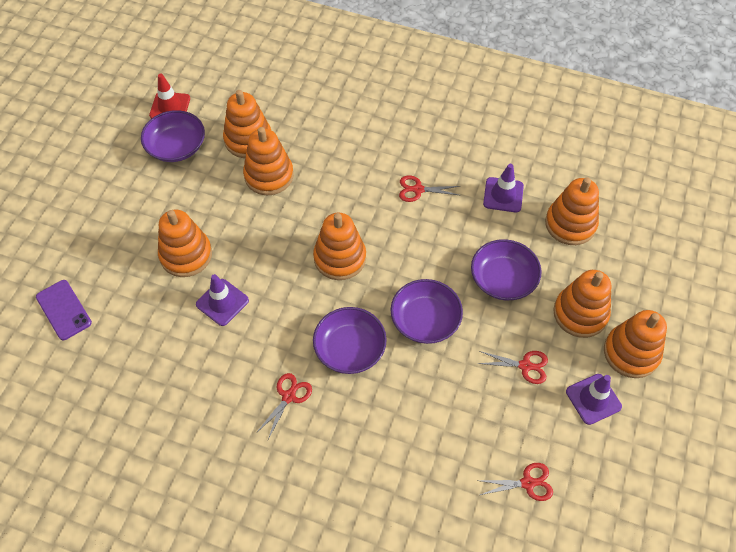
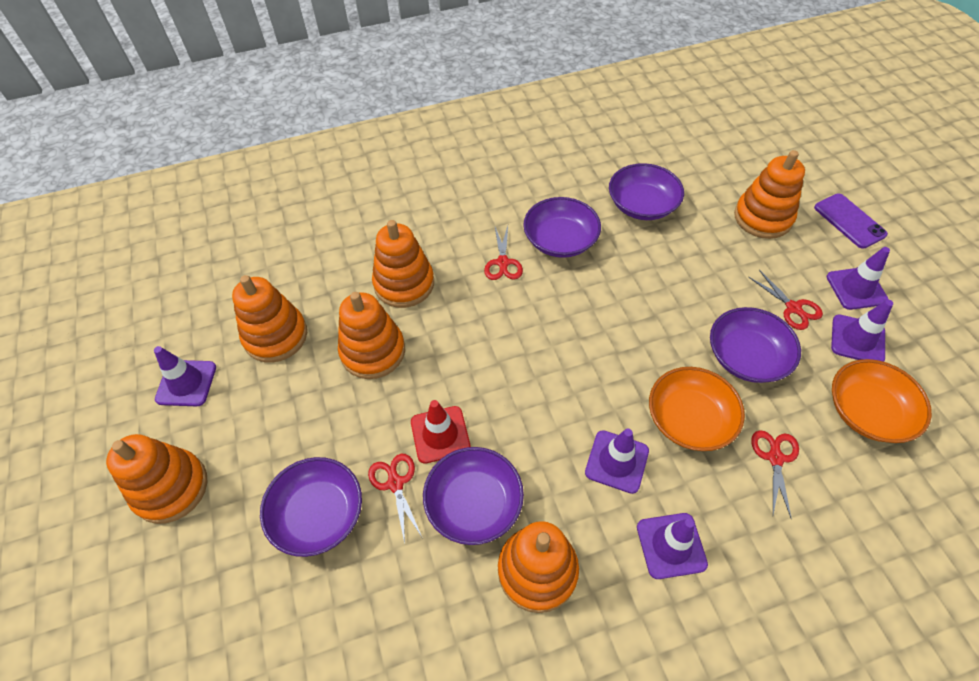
orange bowl: none = 0 -> [649,367,745,451] [832,359,932,443] = 2
orange stacking toy: [158,210,212,277] [223,90,271,158] [243,127,294,195] [313,213,366,280] [545,178,599,245] [553,270,611,338] [604,310,667,378] = 7 -> [106,434,207,524] [232,275,307,363] [338,292,405,379] [372,220,434,308] [498,521,579,613] [734,150,805,239] = 6
purple bowl: [141,110,205,162] [313,307,387,374] [390,279,463,344] [471,239,541,300] = 4 -> [260,457,362,557] [423,447,524,545] [523,197,601,258] [609,163,684,220] [710,307,801,383] = 5
purple traffic cone: [196,274,249,326] [483,164,524,213] [566,374,622,425] = 3 -> [154,346,216,406] [585,429,649,494] [637,513,708,579] [827,247,890,310] [831,300,893,362] = 5

